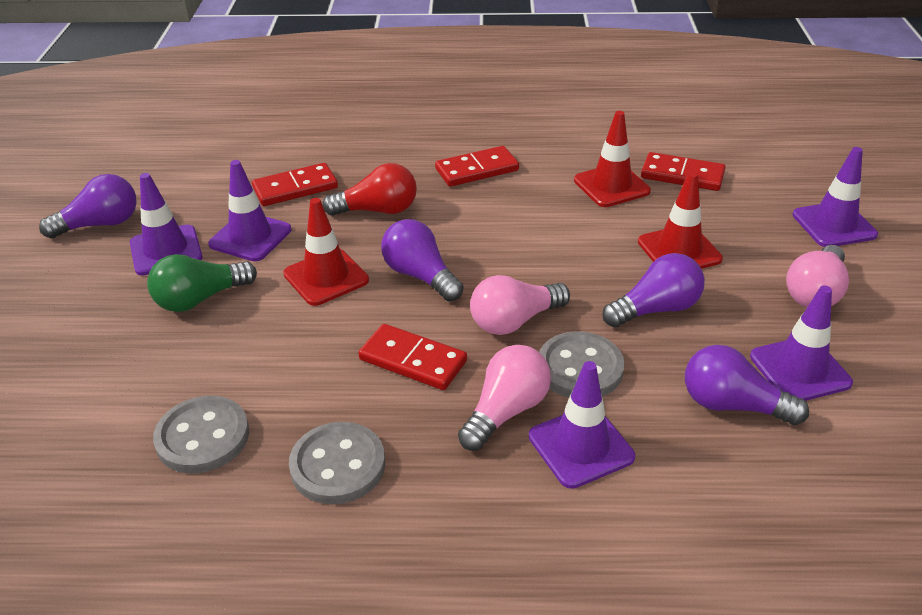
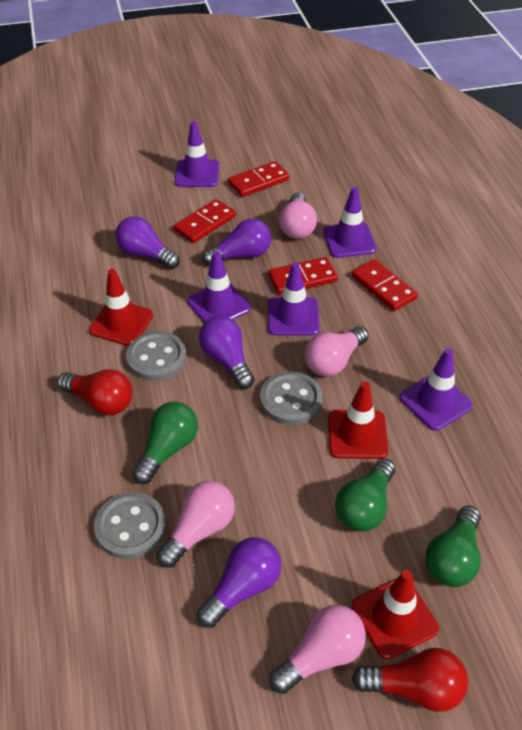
green light bulb: [147,254,257,312] = 1 -> [132,402,198,484] [335,458,395,532] [425,506,481,587] = 3
pink light bulb: [458,345,551,451] [470,275,570,335] [786,245,849,308] = 3 -> [157,481,235,568] [269,605,366,694] [279,193,317,239] [305,326,368,377] = 4
red light bulb: [322,163,417,216] = 1 -> [57,369,133,415] [352,648,468,712] = 2

